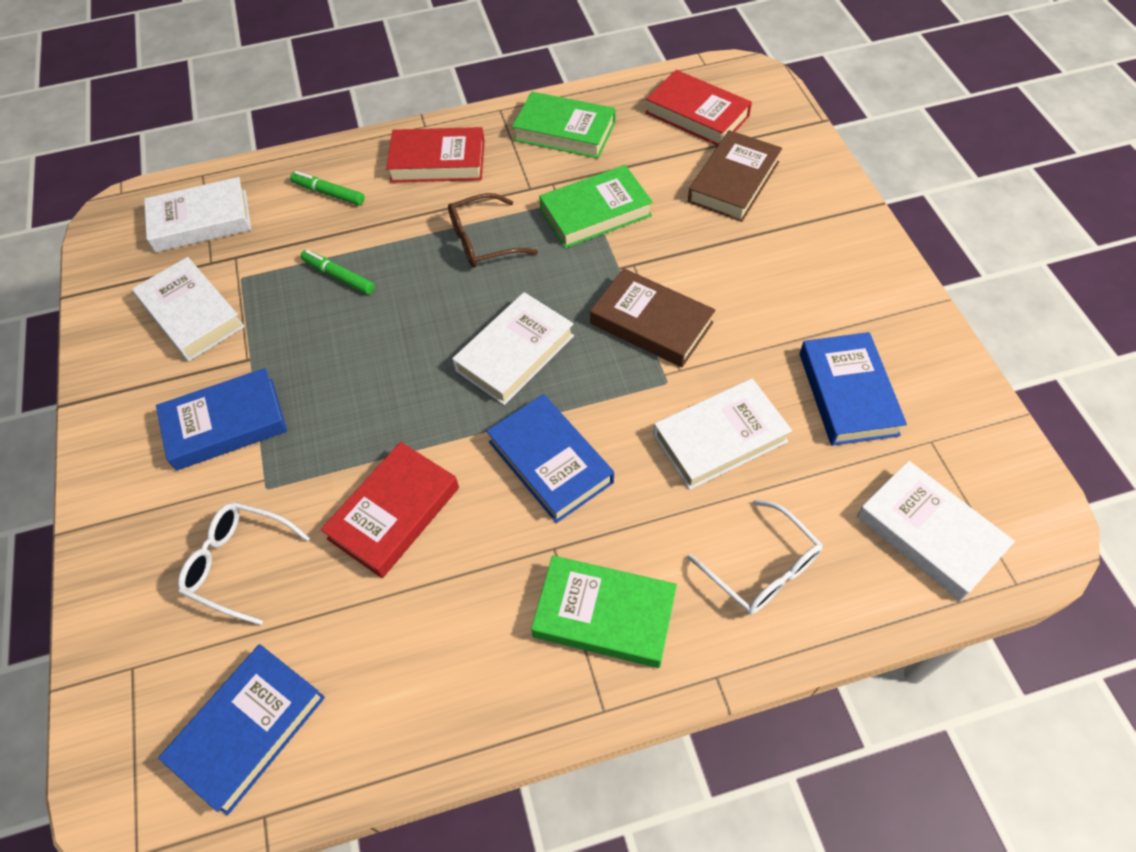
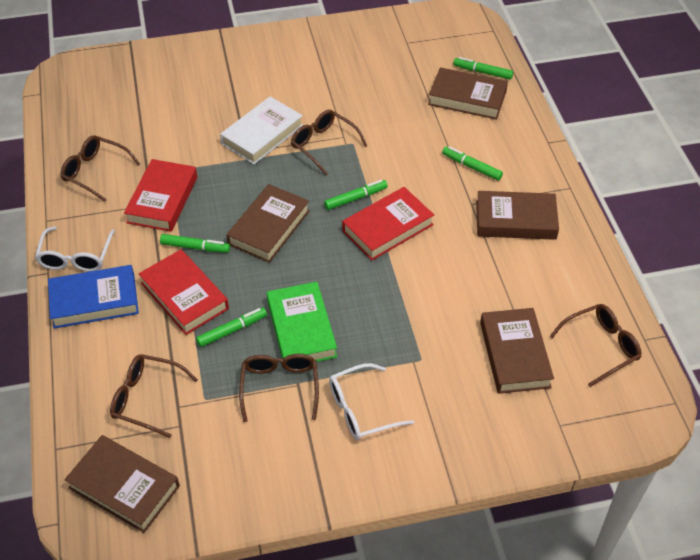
blue book: [156,368,287,471] [158,644,325,816] [486,394,614,523] [799,332,907,446] = 4 -> [48,265,139,329] = 1
brown book: [590,268,716,367] [688,130,782,222] = 2 -> [64,435,180,533] [226,184,310,263] [428,67,508,120] [476,191,559,240] [480,308,554,394] = 5
brown glasses: [448,193,538,268] = 1 -> [60,135,140,202] [110,354,198,438] [239,354,319,422] [291,110,367,175] [549,304,642,387] = 5
green book: [512,92,616,158] [531,555,677,668] [539,165,653,248] = 3 -> [267,282,337,362] = 1
green marker: [290,171,365,205] [301,250,375,295] = 2 -> [160,234,230,253] [196,307,267,347] [324,180,388,210] [442,146,503,181] [453,57,513,80] = 5
white book: [132,257,245,361] [144,177,251,253] [452,292,574,405] [653,378,792,490] [857,461,1015,601] = 5 -> [220,96,303,164] = 1

